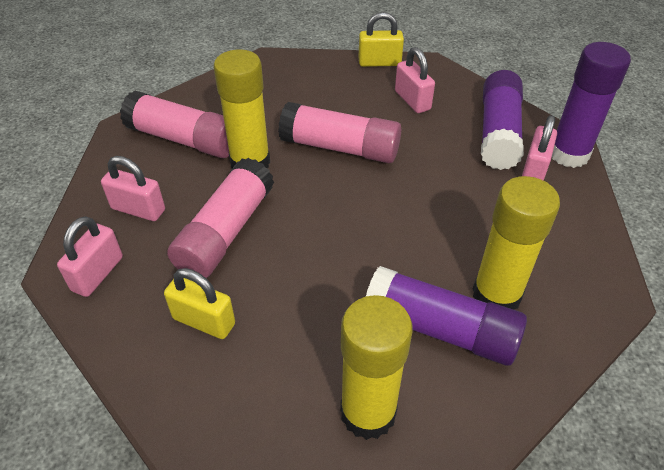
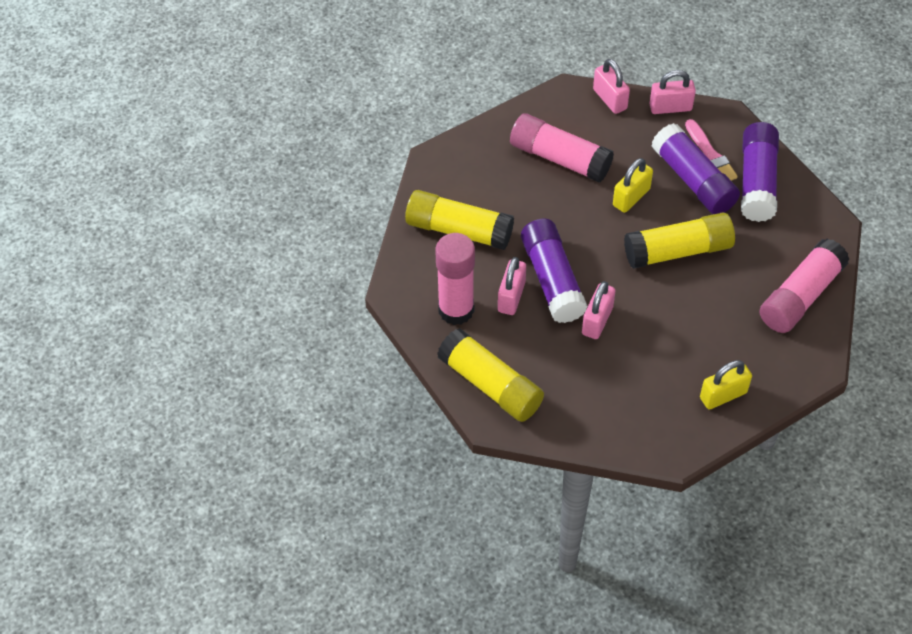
pink brush: none = 0 -> [685,119,738,181] = 1

